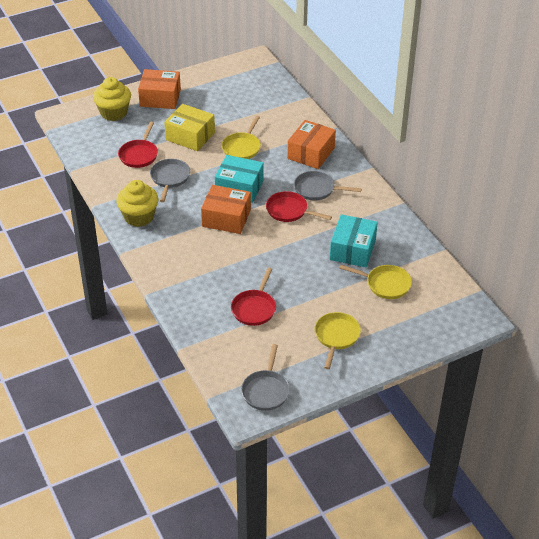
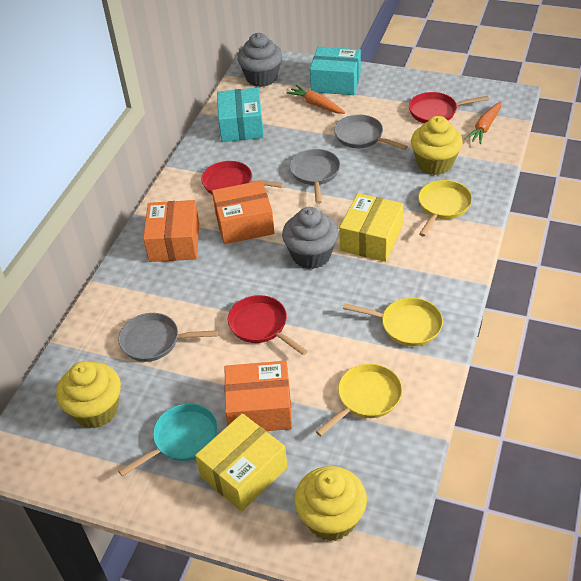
grey cupcake: none = 0 -> [237,33,282,87] [282,207,338,269] = 2
orange carrot: none = 0 -> [286,85,345,114] [465,101,501,144] = 2
turquoise pan: none = 0 -> [118,404,218,477] = 1
yellow box: [164,104,215,151] = 1 -> [195,413,288,511] [339,193,403,262] = 2
yellow cupcake: [93,77,131,121] [116,180,158,227] = 2 -> [56,361,121,428] [295,466,367,541] [411,116,463,175] = 3

